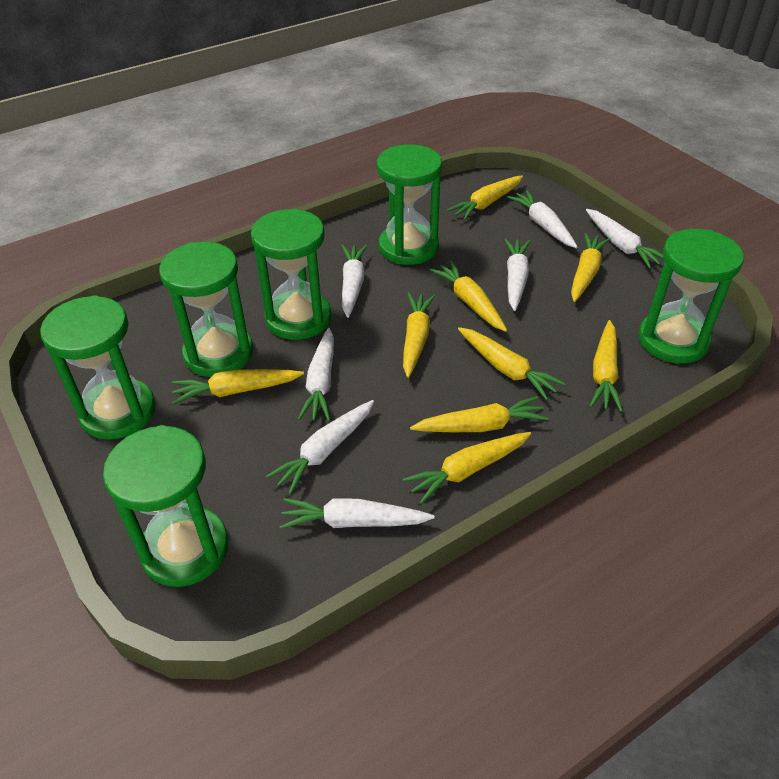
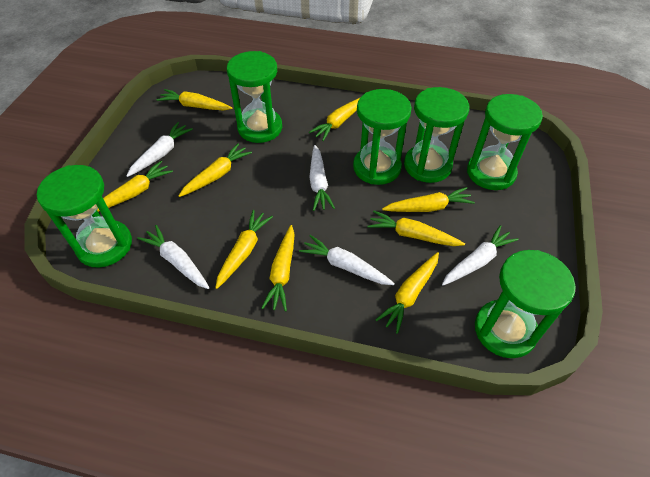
white carrot: [266,400,374,495] [279,498,434,529] [298,328,334,421] [341,245,367,318] [504,239,530,311] [507,190,578,248] [586,209,664,269] = 7 -> [126,122,193,177] [137,225,210,289] [299,235,395,285] [309,145,335,211] [442,225,518,286] = 5

